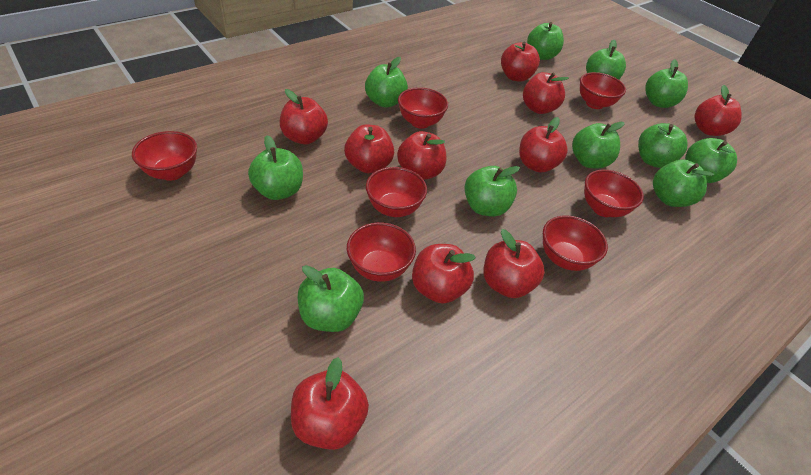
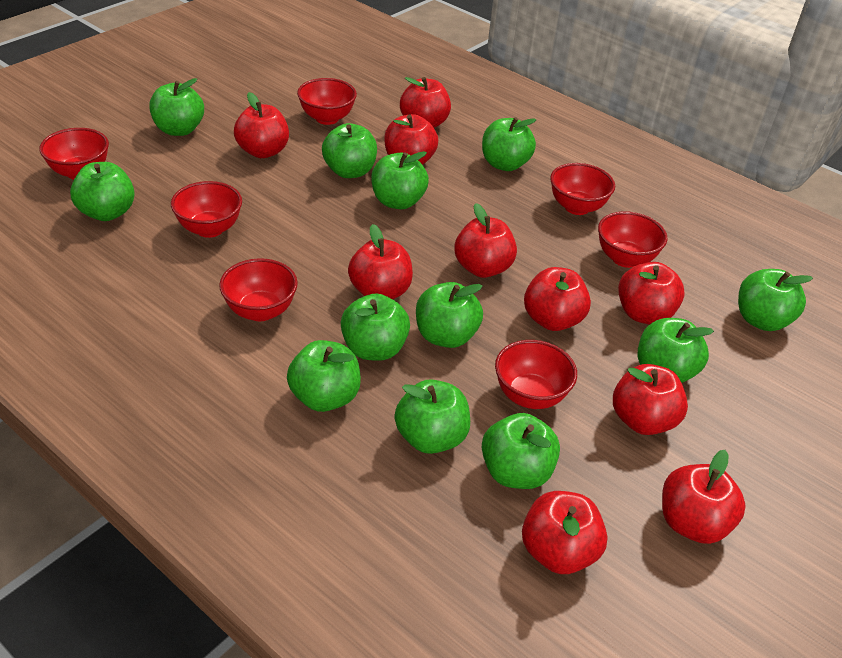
green apple: [248,135,303,200] [298,265,364,332] [365,57,408,108] [464,166,520,217] [527,22,564,60] [572,122,625,169] [586,40,626,79] [638,123,687,168] [645,59,688,108] [653,159,714,207] [685,138,737,183] = 11 -> [70,162,135,221] [149,78,204,136] [287,340,361,412] [322,123,377,178] [341,294,410,361] [371,151,429,209] [395,379,470,454] [416,282,483,348] [482,117,536,171] [482,413,560,489] [638,318,714,383] [738,269,813,331] = 12

